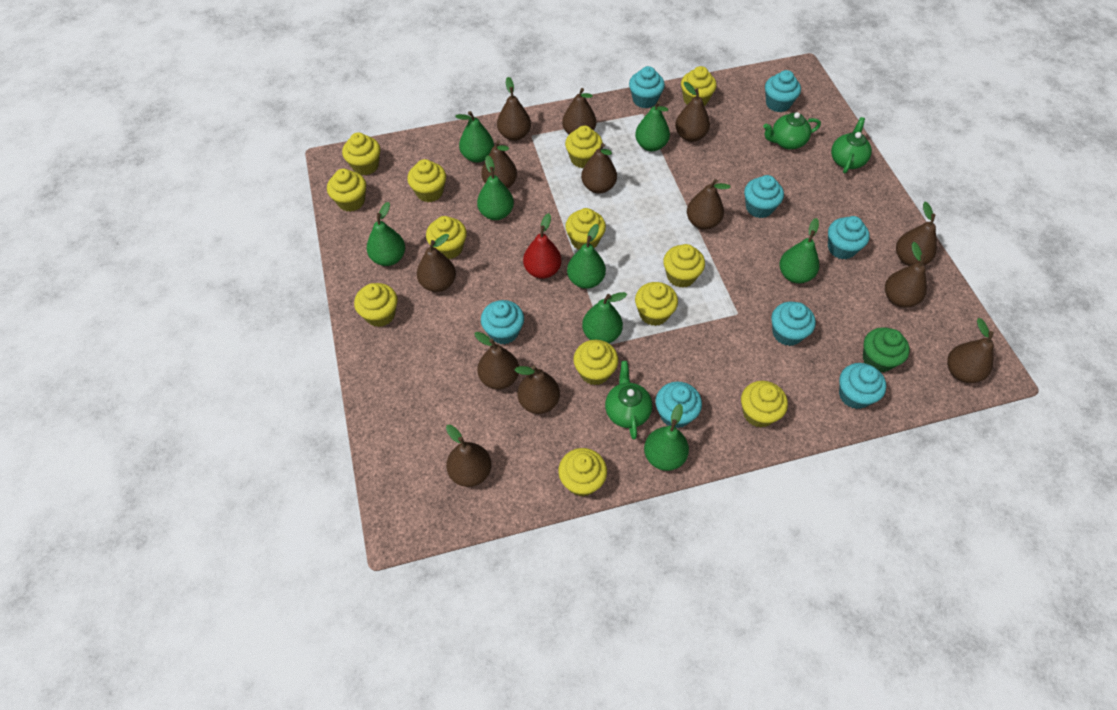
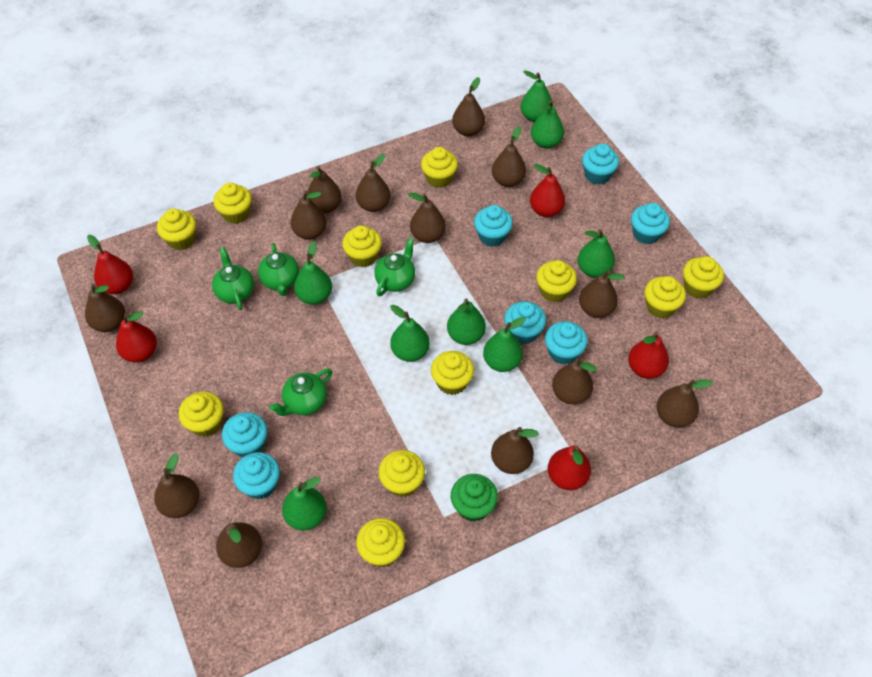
green teapot: [605,361,652,440] [763,112,821,149] [831,117,872,173] = 3 -> [212,247,254,310] [258,243,299,296] [270,369,332,416] [374,238,415,296] = 4
red pear: [523,213,561,279] = 1 -> [87,235,133,294] [116,312,157,363] [530,164,565,217] [548,446,591,490] [628,332,669,379] = 5
turquoise cupcake: [481,300,524,345] [629,66,665,108] [656,382,702,428] [744,175,784,218] [765,70,801,112] [771,302,816,346] [828,216,870,259] [839,363,886,409] = 8 -> [222,412,268,457] [233,452,280,499] [474,205,513,247] [504,301,546,344] [545,321,588,365] [582,143,619,184] [631,203,670,244] = 7
yellow cupcake: [327,169,366,212] [342,133,380,175] [354,283,398,327] [407,159,446,202] [426,216,467,259] [558,448,607,497] [565,126,603,168] [565,208,606,249] [573,340,618,385] [635,282,678,326] [663,244,705,288] [681,66,717,106] [741,381,788,427] = 13 -> [157,209,196,250] [178,391,224,437] [213,182,252,224] [342,225,382,267] [356,518,405,567] [379,450,425,497] [421,147,458,188] [431,351,474,395] [536,260,577,302] [644,276,686,318] [683,256,724,298] = 11

